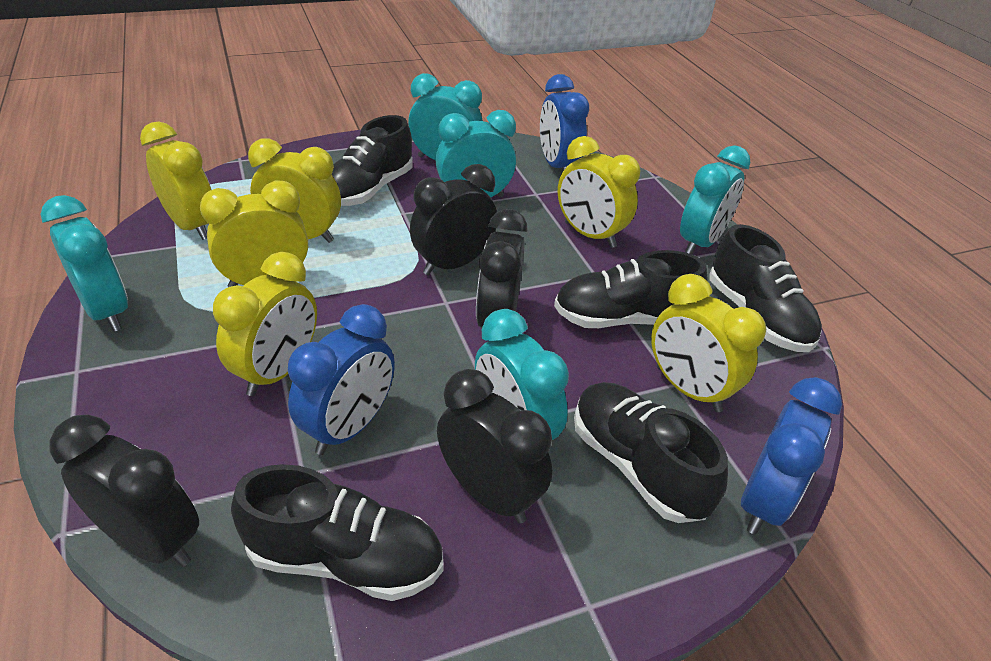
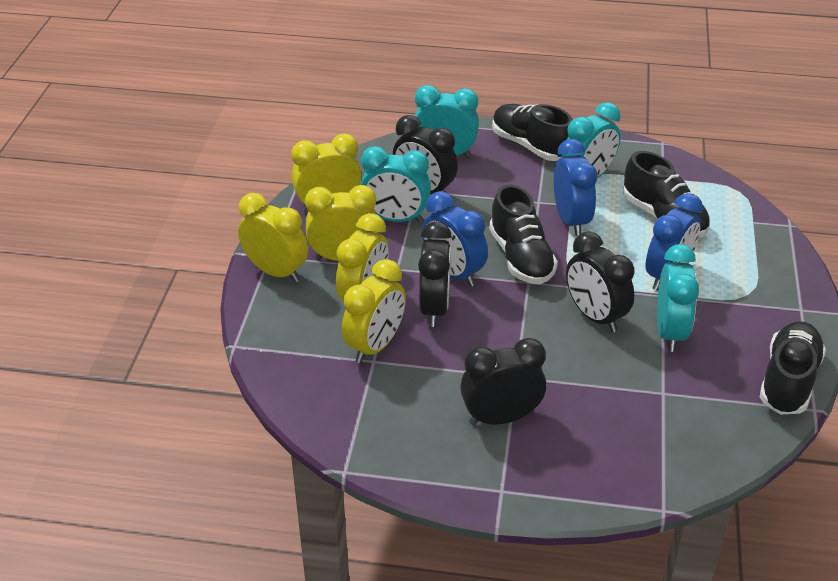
black shoe: [231,464,444,601] [332,115,413,206] [554,250,708,328] [574,382,728,523] [710,224,822,352] = 5 -> [489,185,558,284] [492,104,573,161] [623,151,710,237] [760,321,826,414] = 4
turquoise clock: [40,195,128,332] [408,73,483,160] [436,110,516,198] [475,309,569,440] [680,145,750,254] = 5 -> [360,146,431,223] [415,85,479,158] [561,102,620,178] [657,244,700,352] = 4
yellow clock: [140,122,212,240] [200,180,308,287] [213,252,317,396] [248,138,341,243] [558,136,640,248] [651,274,766,412] = 6 -> [238,193,308,283] [291,133,362,212] [305,185,378,261] [336,213,389,301] [342,259,406,363] = 5

